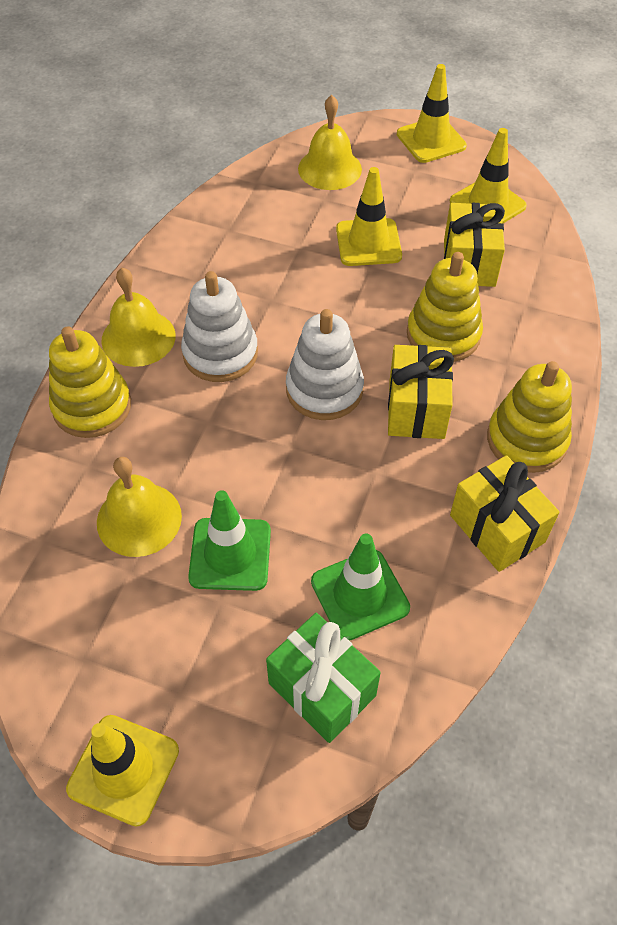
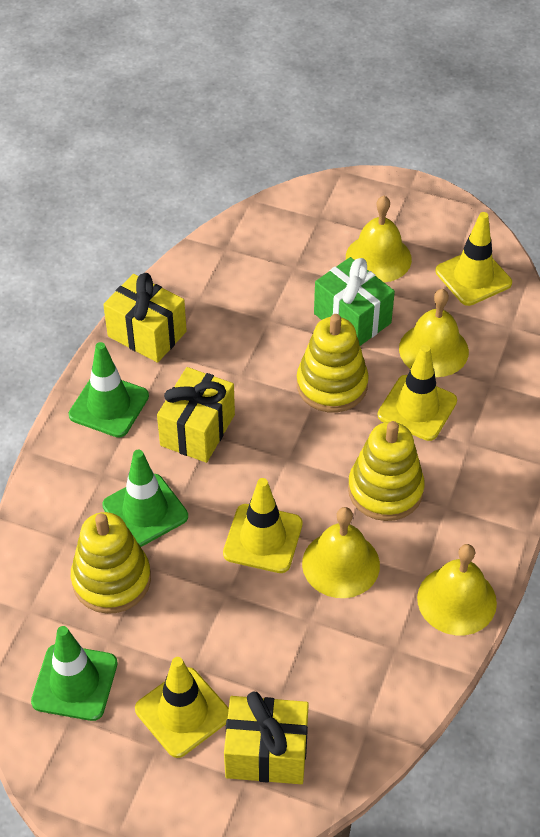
green traffic cone: [188,490,271,591] [311,534,410,641] = 2 -> [31,626,118,721] [69,342,149,438] [102,450,188,547] = 3
white stacking toy: [181,271,258,382] [286,309,364,420] = 2 -> none = 0
yellow bell: [97,457,182,557] [101,268,176,367] [298,95,362,190] = 3 -> [302,507,380,598] [346,196,412,282] [399,289,469,377] [417,544,497,635] = 4

